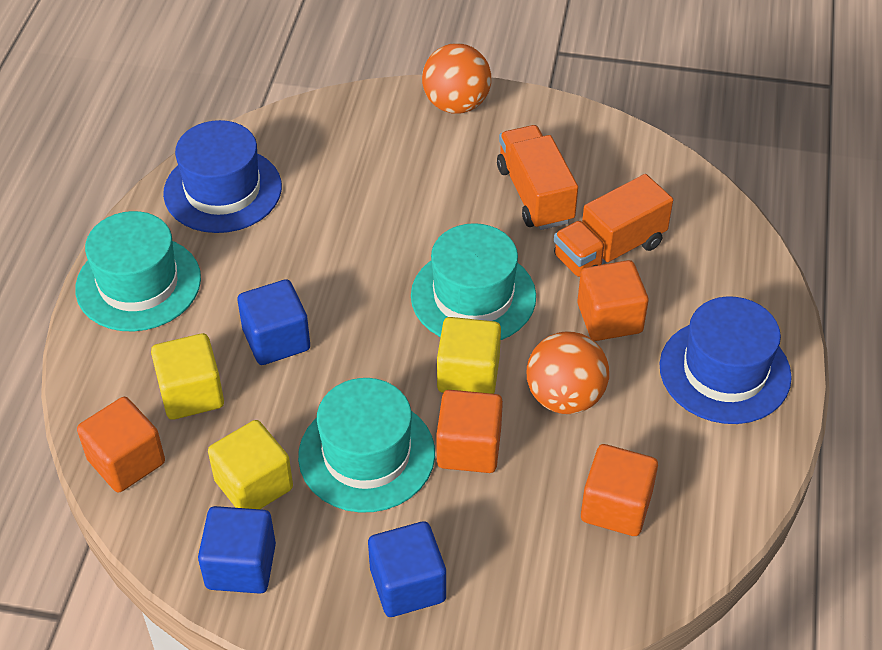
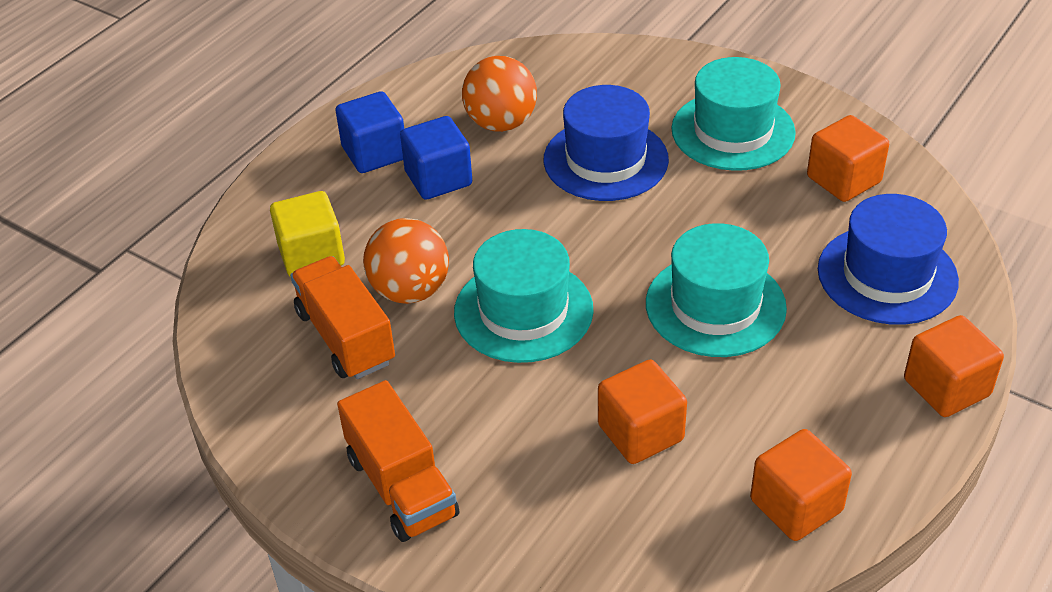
blue cube: [198,506,276,594] [237,279,310,365] [368,521,446,617] = 3 -> [335,91,404,173] [400,116,472,200] = 2
yellow cube: [151,333,224,420] [208,420,293,509] [437,317,501,394] = 3 -> [270,191,345,277] = 1

